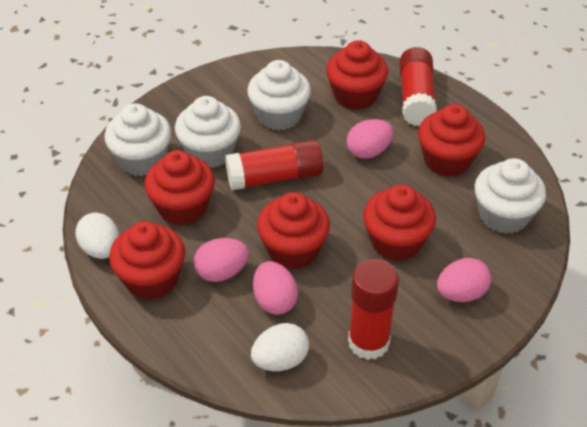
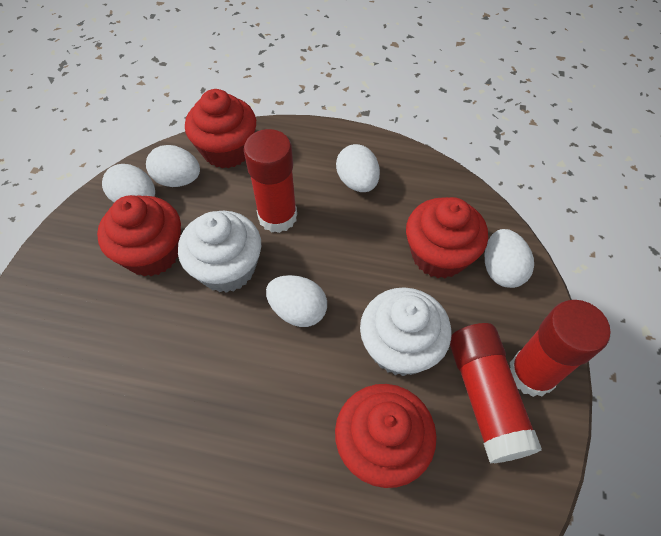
pink egg: [194,238,249,282] [253,261,298,315] [347,119,393,159] [437,258,491,302] = 4 -> none = 0
red cupcake: [109,221,185,300] [144,150,215,225] [257,192,330,269] [326,40,388,110] [363,184,436,261] [418,104,485,177] = 6 -> [97,195,181,277] [185,89,256,168] [335,384,437,488] [406,197,488,278] = 4
white cupcake: [104,103,172,176] [175,96,241,168] [247,60,311,131] [475,158,546,234] = 4 -> [178,211,261,293] [360,287,451,376] = 2
white egg: [75,213,119,259] [251,323,309,371] = 2 -> [102,164,155,202] [146,145,200,187] [266,275,327,327] [336,144,380,192] [485,229,534,288] = 5

